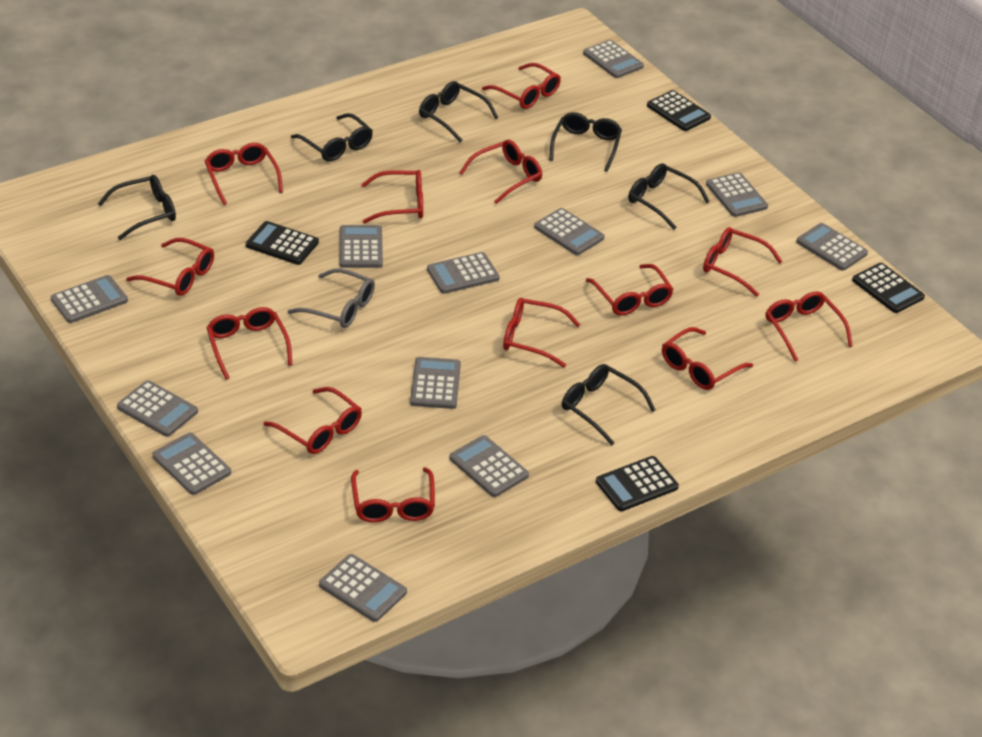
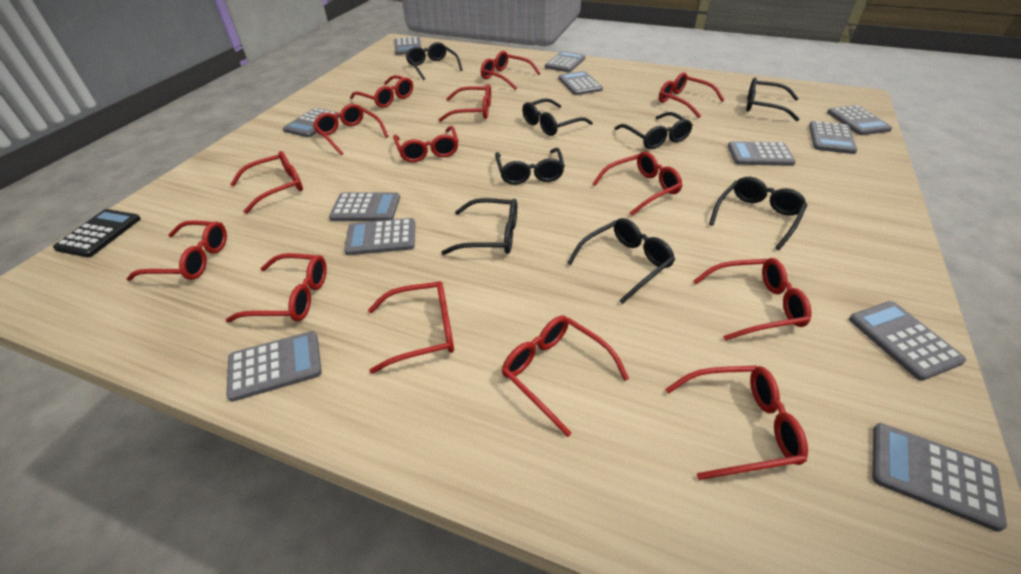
black calculator: [246,221,319,265] [596,456,679,511] [647,90,711,131] [852,263,925,313] = 4 -> [53,209,141,257] = 1
black glasses: [98,175,176,240] [291,113,373,161] [419,81,499,143] [549,112,622,172] [562,364,656,445] [628,163,710,230] = 6 -> [406,42,463,80] [441,198,517,255] [495,148,565,185] [522,98,593,136] [567,218,675,304] [615,112,693,149] [709,177,807,250] [746,77,800,121] = 8
grey glasses: [288,268,375,328] = 1 -> none = 0
red glasses: [126,238,214,296] [205,143,283,205] [206,307,293,380] [264,387,362,454] [351,467,435,523] [361,170,423,223] [459,140,542,204] [482,63,561,109] [503,298,581,368] [586,264,673,316] [662,327,753,390] [703,227,783,297] [766,291,853,362] = 13 -> [126,220,227,281] [226,253,327,323] [230,151,303,214] [313,104,389,155] [350,75,413,108] [368,281,454,374] [393,126,458,162] [438,84,491,122] [481,51,541,90] [502,315,629,437] [593,152,683,216] [659,72,724,118] [665,365,808,480] [693,258,812,341] = 14

